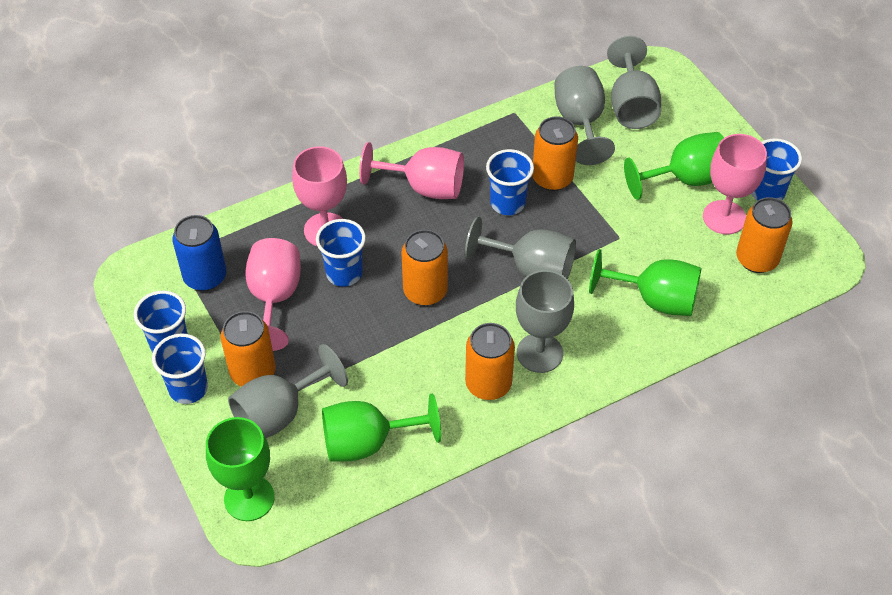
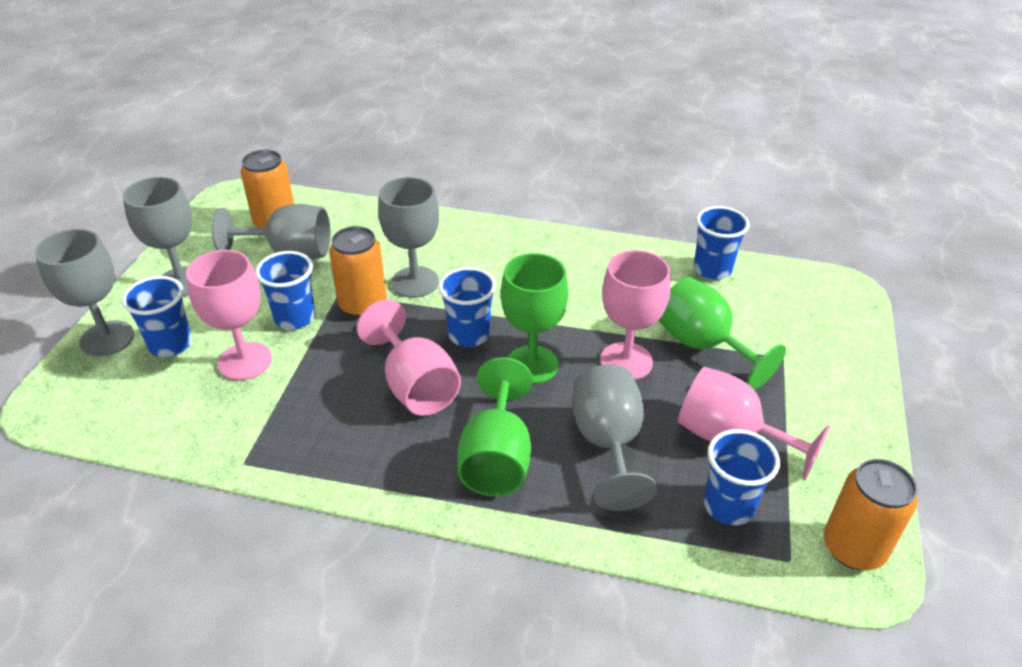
blue can: [172,215,226,291] = 1 -> none = 0
green goblet: [206,417,275,521] [322,394,441,462] [589,249,701,316] [624,132,724,200] = 4 -> [457,357,533,496] [501,253,569,384] [658,277,786,390] = 3
orange can: [221,311,276,387] [401,230,448,306] [465,323,515,400] [532,116,578,191] [736,197,793,273] = 5 -> [240,150,294,228] [329,226,387,318] [824,459,918,570] = 3

